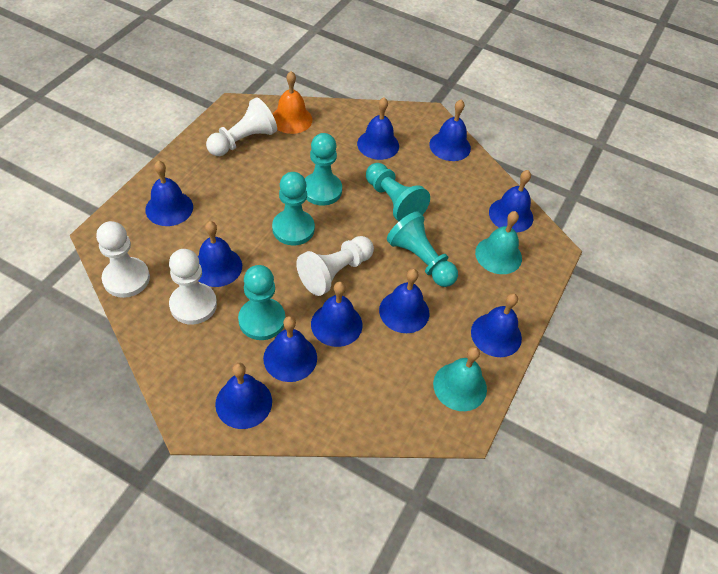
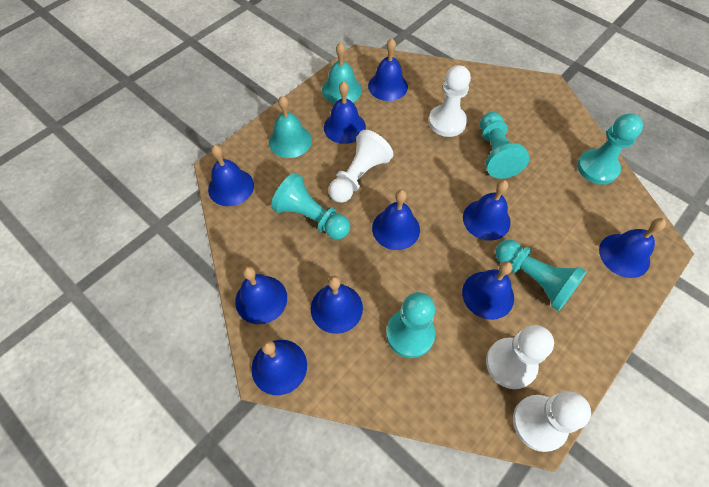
orange bell: [272,71,312,134] = 1 -> none = 0

